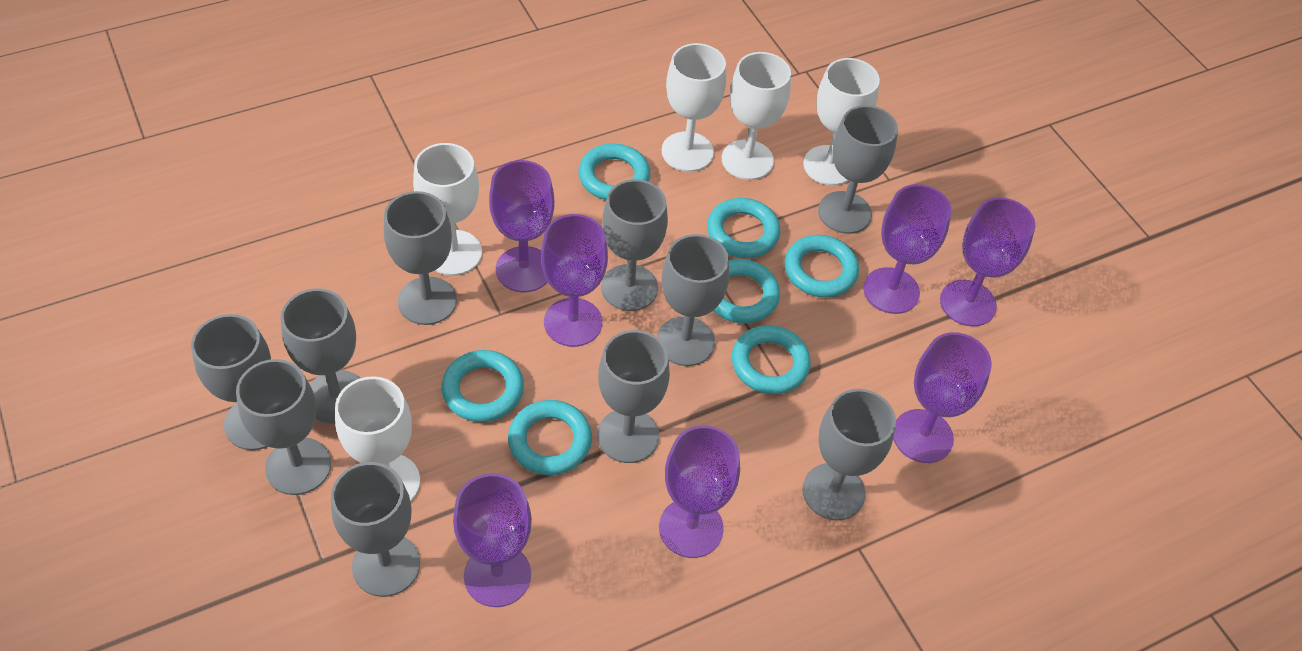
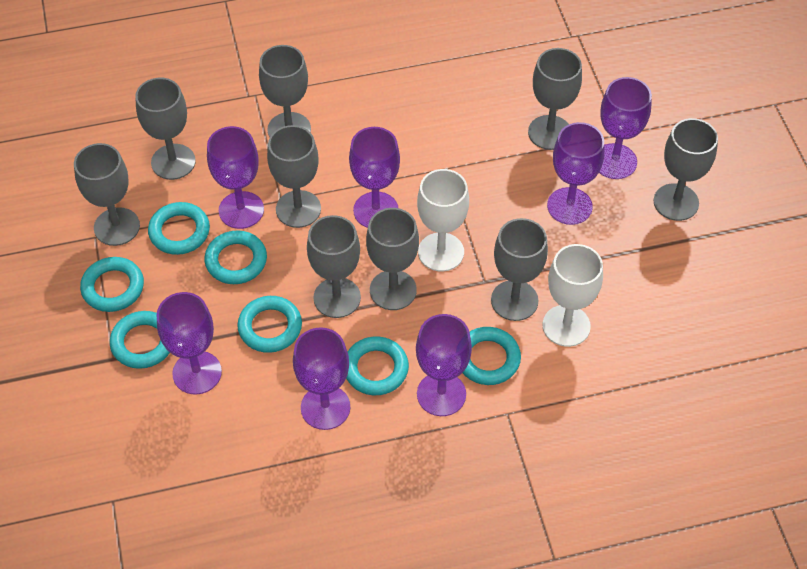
grey goblet: [191,314,271,450] [236,359,331,495] [281,289,360,424] [331,462,420,597] [384,191,457,325] [597,330,670,463] [601,179,668,311] [657,234,729,366] [803,389,896,521] [818,105,898,234] = 10 -> [74,143,140,246] [135,78,196,180] [259,45,311,137] [267,125,321,228] [307,215,361,318] [366,208,419,310] [491,218,548,321] [528,48,582,150] [654,118,718,221] = 9
white goblet: [335,376,420,502] [413,143,482,276] [661,43,726,172] [722,52,791,180] [803,58,880,185] = 5 -> [417,169,469,271] [542,244,603,347] = 2

